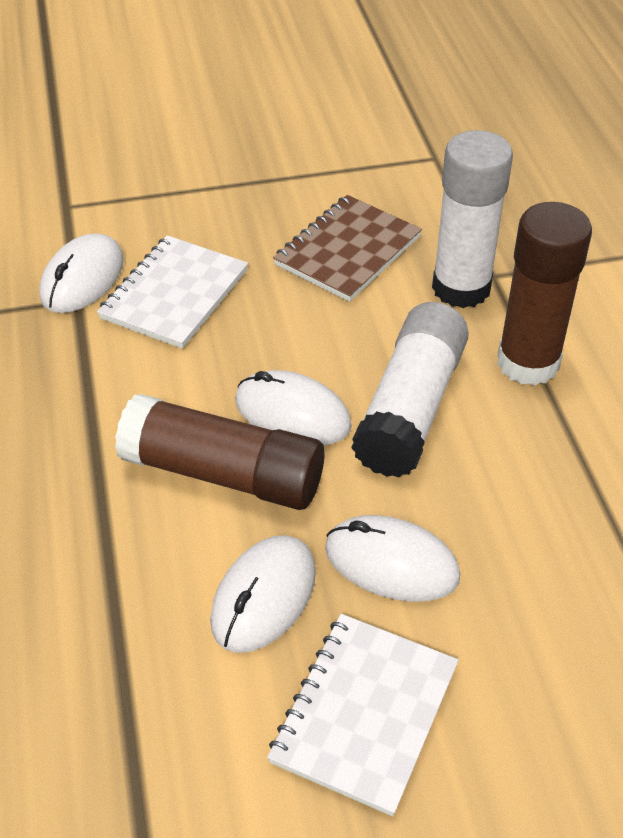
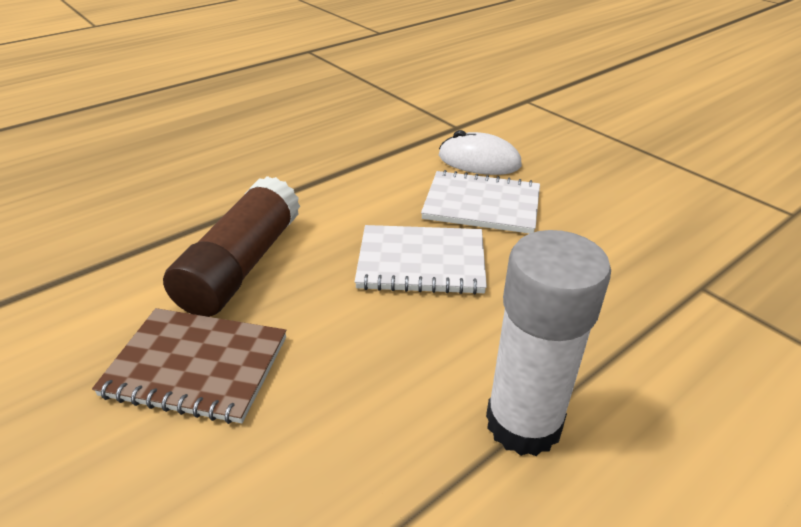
brown glue stick: [115,394,324,510] [497,202,592,386] = 2 -> [163,176,301,317] = 1
white glue stick: [351,302,469,477] [432,130,513,308] = 2 -> [486,230,611,456] = 1
white mouse: [39,234,124,313] [210,535,316,653] [235,370,352,445] [325,515,460,602] = 4 -> [439,130,522,175] = 1

